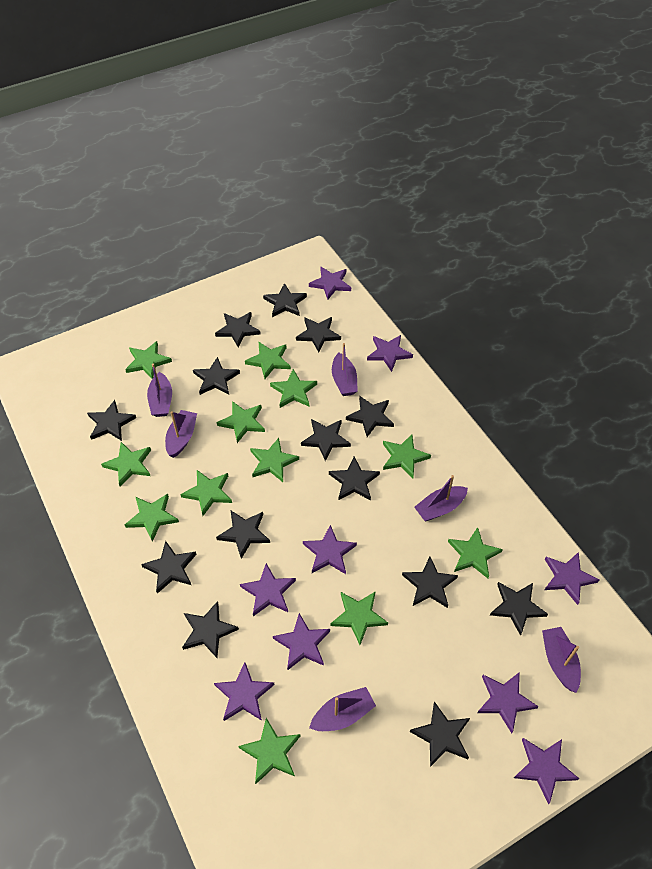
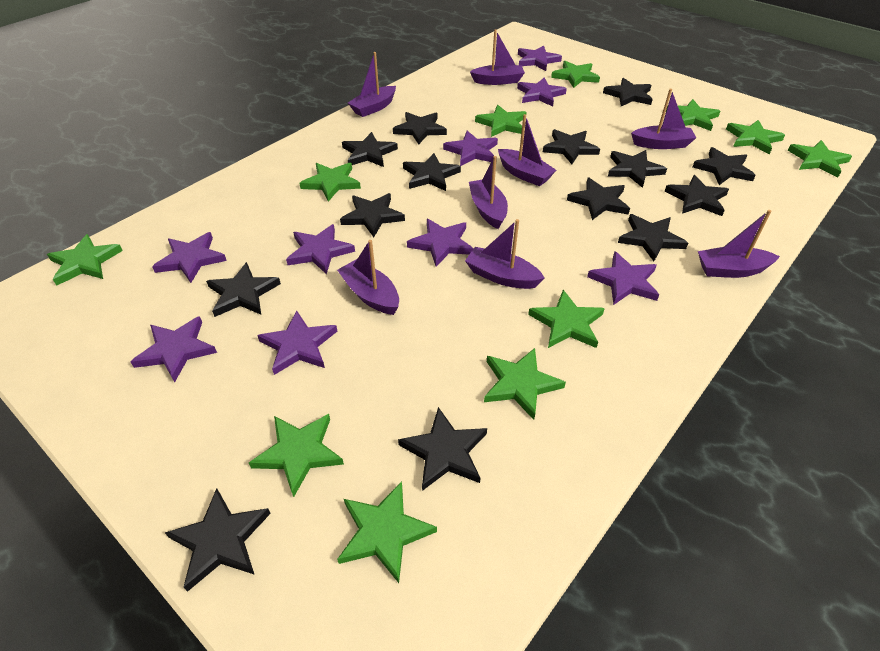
green star: [101,442,151,487] [125,341,172,379] [125,494,179,542] [180,470,232,516] [217,401,265,443] [238,718,301,784] [245,341,291,379] [250,438,299,482] [270,369,317,408] [331,591,388,645] [383,434,431,478] [448,527,503,578] = 12 -> [47,234,123,286] [249,414,344,497] [299,163,361,202] [337,481,437,583] [475,105,527,137] [484,348,566,420] [528,290,605,348] [551,61,600,88] [666,99,720,131] [726,120,785,154] [788,140,852,177] = 11
purple boat: [147,363,172,417] [165,410,197,458] [309,687,376,731] [332,343,358,396] [414,475,468,521] [542,627,581,693] = 6 -> [337,240,399,315] [348,52,396,117] [465,219,545,289] [469,156,508,229] [470,29,525,85] [498,114,556,186] [631,89,696,149] [698,210,780,278] = 8

